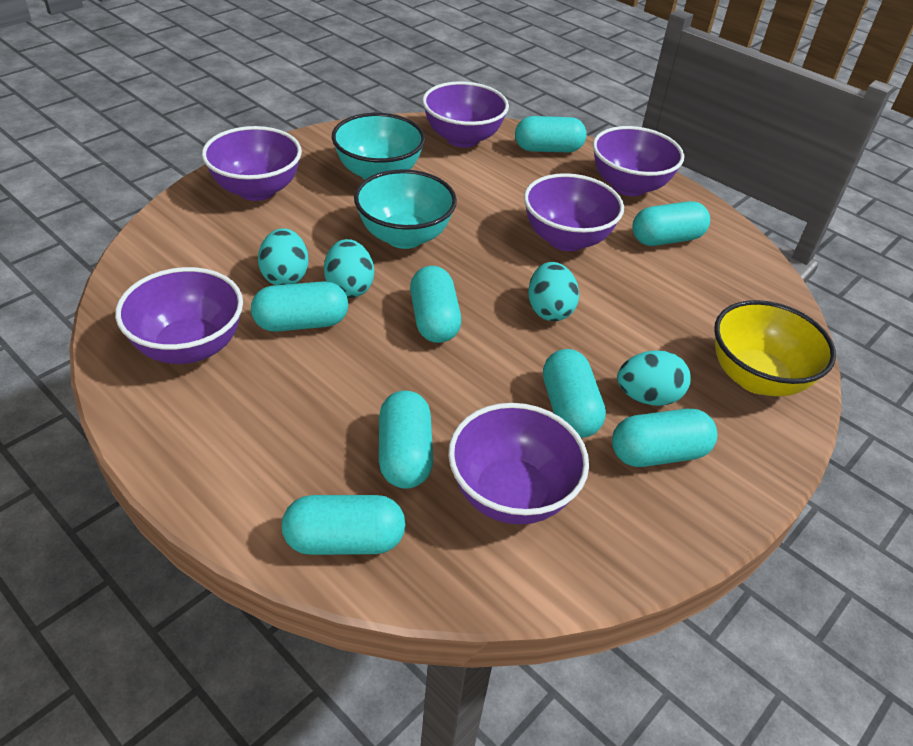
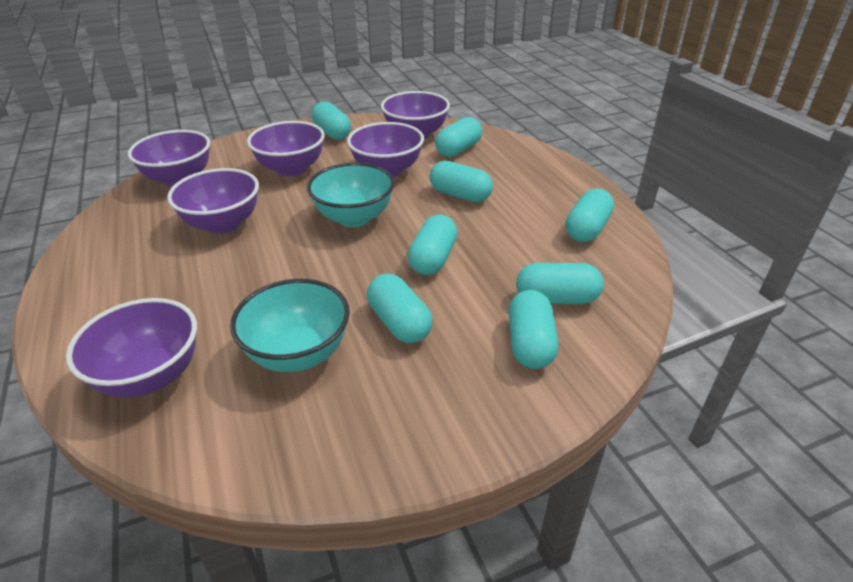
turquoise egg: [258,228,308,285] [324,239,374,298] [528,262,579,321] [617,350,691,406] = 4 -> none = 0
yellow bowl: [714,300,836,396] = 1 -> none = 0

